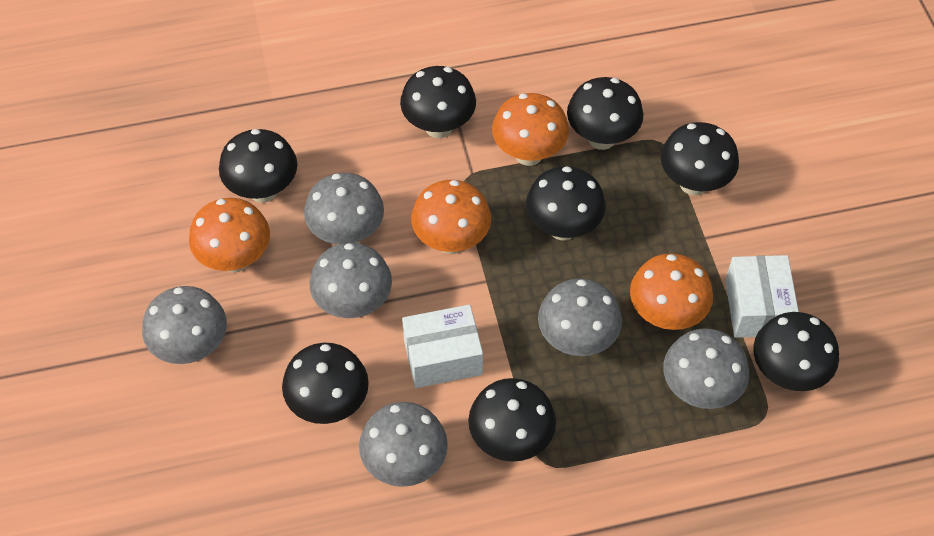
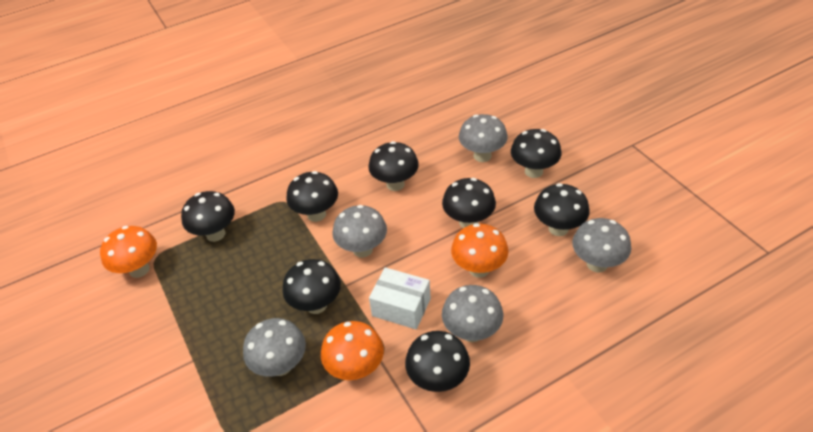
grey mushroom: [142,286,227,364] [304,173,384,245] [309,243,392,318] [359,402,448,487] [538,278,622,356] [663,328,749,409] = 6 -> [243,318,306,377] [332,205,387,258] [442,285,503,342] [459,114,508,162] [572,218,631,272] = 5
orange mushroom: [189,198,270,272] [411,180,491,254] [492,93,569,166] [630,253,713,330] = 4 -> [100,226,157,278] [321,321,384,380] [451,223,509,278] = 3
white box: [402,305,483,388] [725,255,799,338] = 2 -> [369,267,431,330] = 1

